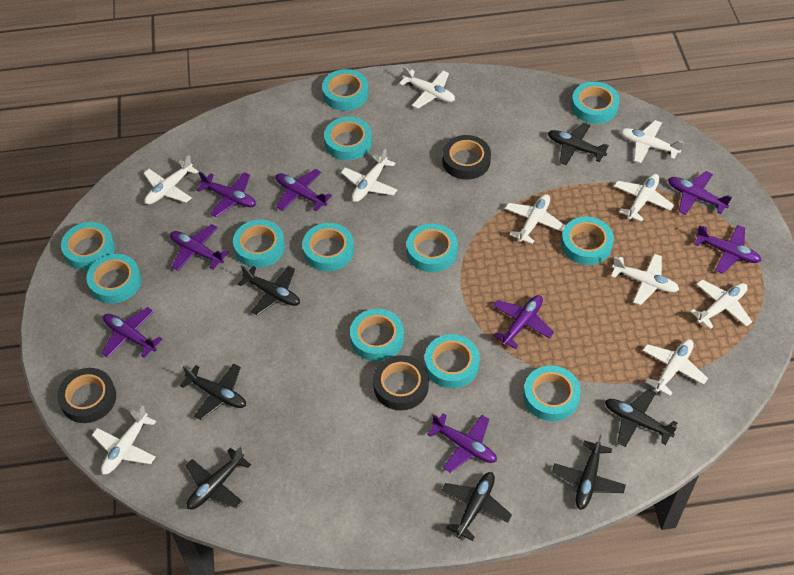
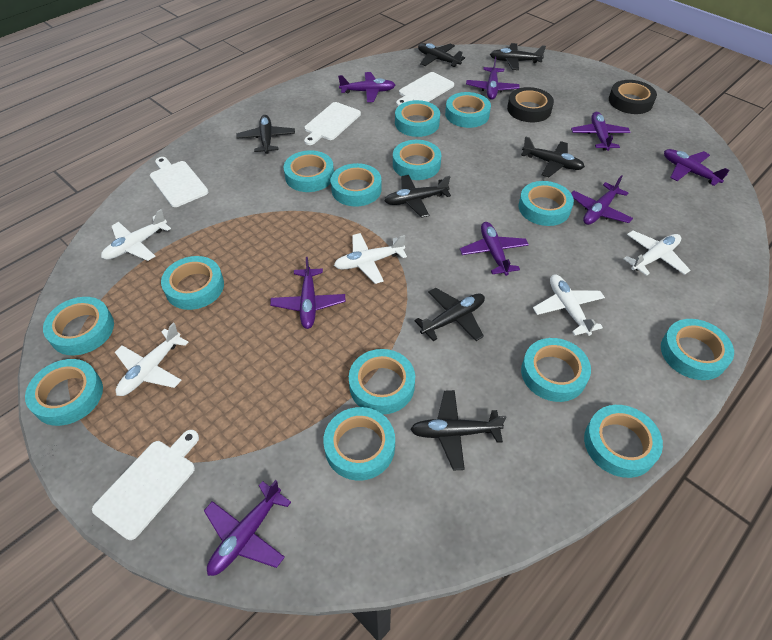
black tape: [57,368,116,423] [373,355,429,410] [442,135,491,180] = 3 -> [507,87,554,122] [609,80,657,114] = 2
turquoise tape: [61,222,115,270] [86,254,141,304] [233,220,285,268] [302,223,354,271] [322,69,369,111] [324,117,372,160] [350,309,404,361] [407,224,458,272] [425,334,479,388] [523,366,581,421] [561,217,614,265] [571,81,620,124] = 12 -> [25,359,103,426] [43,297,114,355] [161,256,224,310] [284,150,334,192] [323,407,395,481] [331,163,381,206] [349,349,415,414] [393,140,441,180] [395,100,440,137] [445,92,491,128] [518,181,574,226] [521,338,591,402] [584,405,663,478] [661,319,734,380] = 14
white cutting board: none = 0 -> [92,430,199,540] [150,157,208,207] [304,102,361,145] [396,72,454,106] = 4
white plane: [92,406,156,474] [144,155,199,204] [341,148,397,202] [399,67,455,109] [505,194,565,244] [611,254,679,305] [614,174,674,222] [620,120,683,163] [642,339,708,396] [690,280,752,329] = 10 -> [101,209,171,261] [115,322,188,396] [334,233,407,284] [533,275,605,336] [624,230,690,276] = 5

